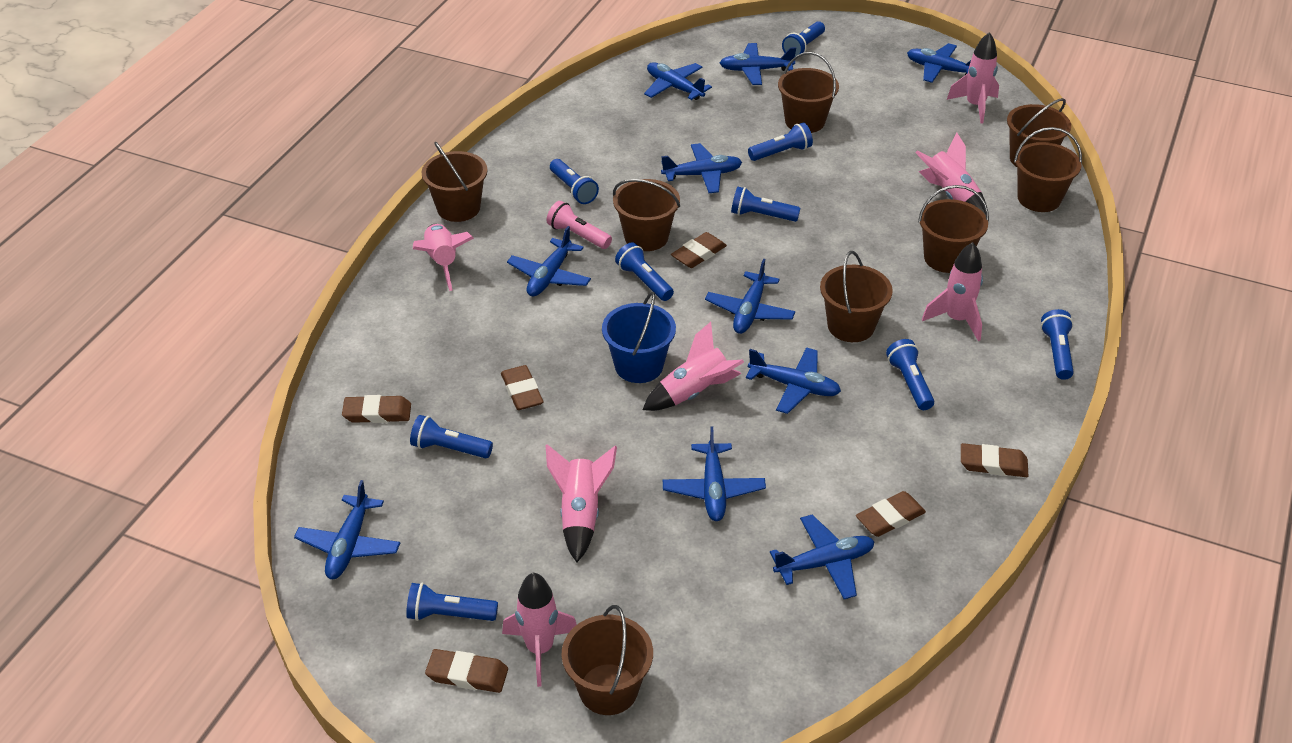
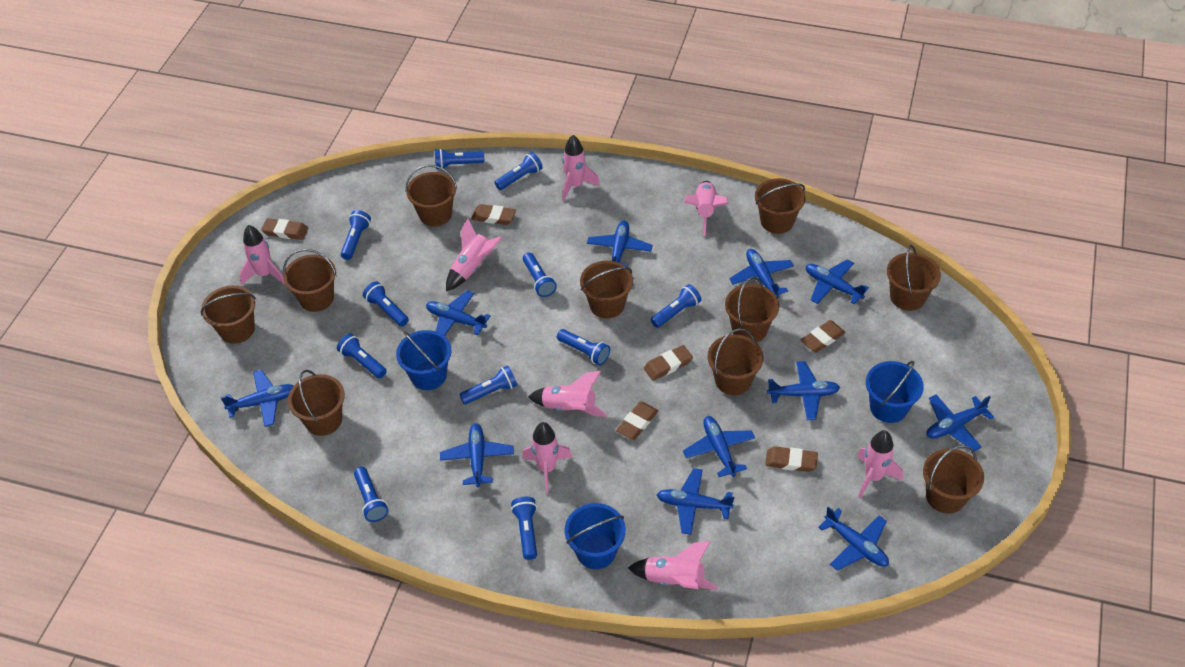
blue bucket: [602,292,676,383] = 1 -> [396,330,452,390] [564,503,626,569] [866,361,924,423] = 3
blue flashlight: [406,583,498,621] [410,415,493,458] [550,159,599,204] [615,242,674,301] [731,186,800,222] [748,123,813,161] [782,21,825,57] [886,339,934,410] [1041,309,1074,380] = 9 -> [337,334,387,379] [341,210,371,260] [354,467,388,522] [363,281,409,327] [435,148,484,169] [459,365,517,405] [494,152,543,190] [511,497,537,560] [523,253,557,297] [557,329,610,366] [651,284,701,328] = 11
blue plane: [294,480,400,579] [507,226,591,297] [644,62,712,100] [661,143,742,193] [663,427,766,521] [705,259,795,334] [720,43,796,85] [746,347,841,414] [770,515,875,599] [907,43,971,83] = 10 -> [220,370,293,427] [426,290,491,336] [440,424,514,487] [587,221,653,267] [657,468,734,535] [683,416,755,477] [729,249,794,298] [767,361,840,420] [806,259,869,305] [818,507,889,571] [926,395,994,451] = 11
brown bucket: [421,142,488,222] [562,605,653,715] [613,179,680,251] [778,52,839,133] [820,251,893,342] [918,185,989,273] [1007,98,1071,167] [1014,127,1082,212] = 8 -> [201,285,256,344] [283,249,336,312] [288,370,345,436] [406,165,457,226] [580,261,633,319] [708,328,764,395] [725,277,779,342] [755,178,806,234] [887,245,941,311] [923,445,984,514] = 10
pink flashlight: [546,201,612,249] = 1 -> none = 0
pink rocket: [413,224,474,291] [502,573,577,687] [546,444,617,562] [643,322,744,411] [915,132,987,215] [922,242,983,341] [947,32,999,123] = 7 -> [239,225,285,285] [446,219,503,291] [522,422,572,494] [528,371,608,417] [562,135,600,201] [628,541,718,590] [684,181,729,236] [857,430,903,499] = 8

